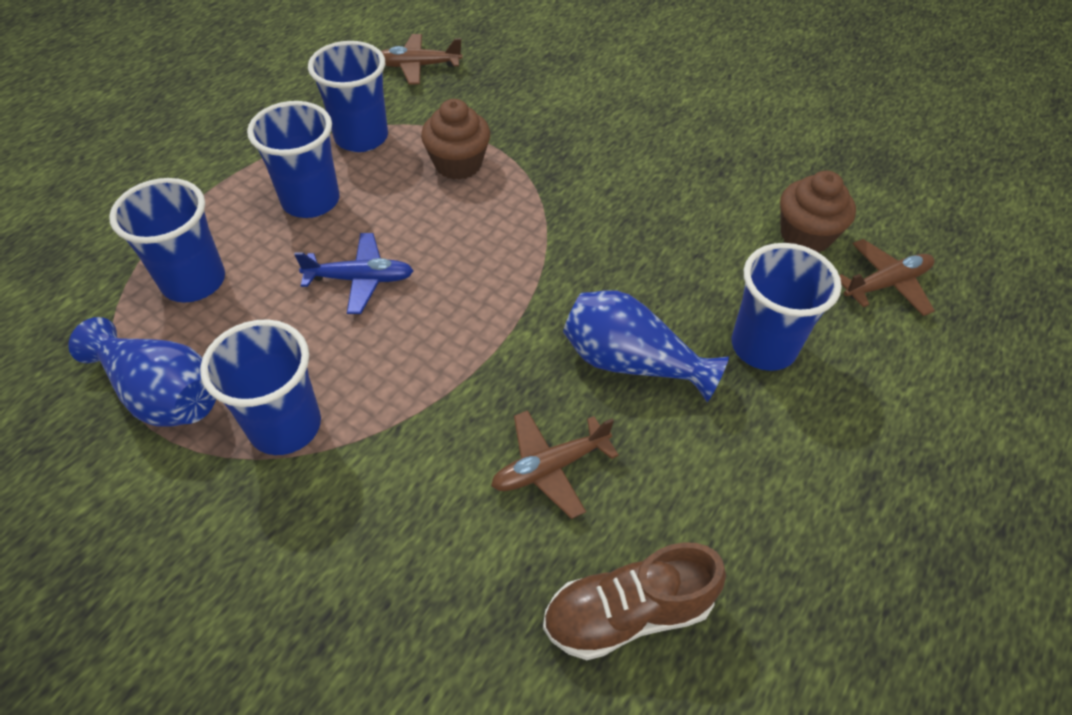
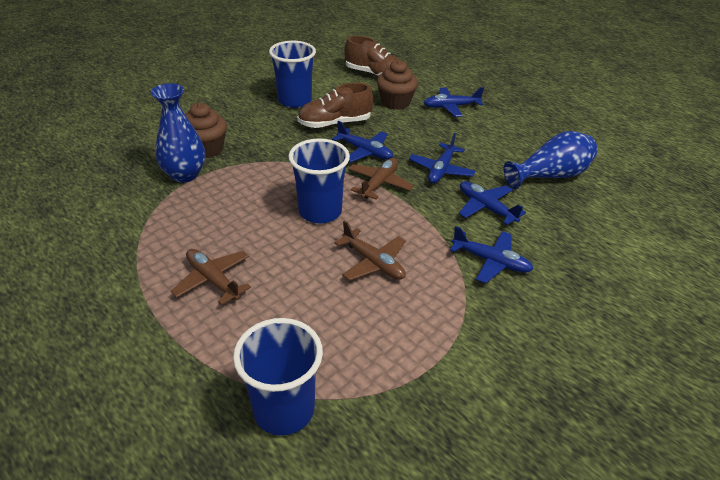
blue cup: [109,178,225,303] [200,319,321,455] [247,101,340,218] [308,41,388,152] [732,243,842,371] = 5 -> [233,318,323,435] [269,41,316,108] [288,138,350,224] = 3
blue plane: [294,233,414,314] = 1 -> [332,121,393,163] [409,133,476,183] [423,87,484,117] [450,226,533,284] [459,181,526,225] = 5
brown shoe: [543,542,726,660] = 1 -> [297,83,373,128] [344,36,402,77] = 2

